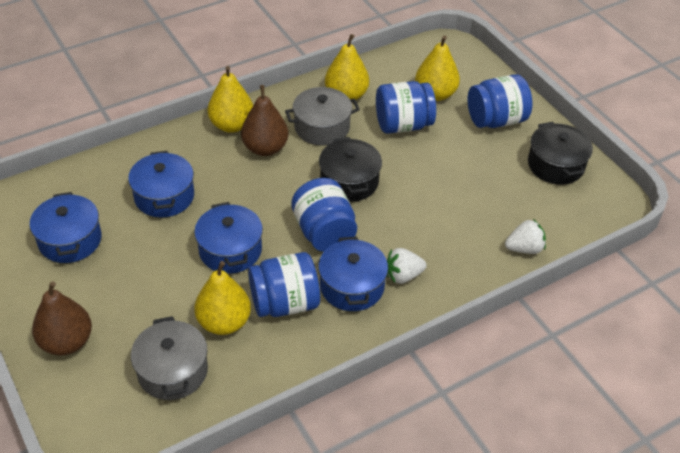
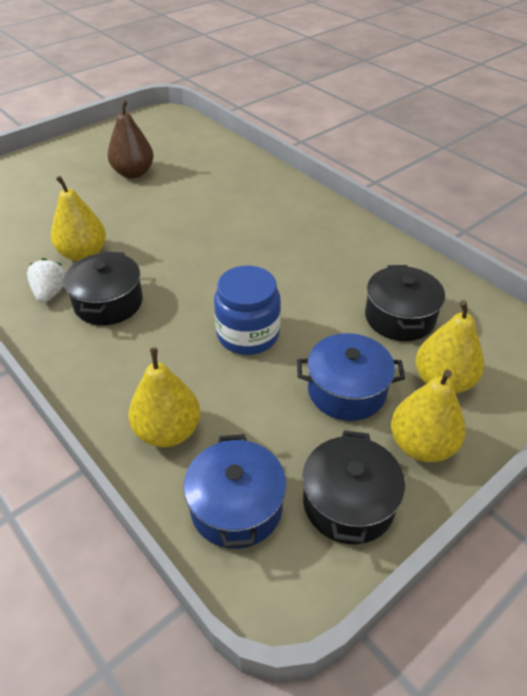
black pot: [319,137,382,202] [528,122,593,185] = 2 -> [64,252,143,325] [302,430,405,544] [365,265,445,341] = 3
blue jar: [248,252,320,317] [291,178,357,252] [376,81,436,134] [468,74,532,128] = 4 -> [214,266,281,355] = 1
blue pot: [30,192,102,263] [128,151,194,218] [194,202,263,274] [318,237,388,311] = 4 -> [183,434,286,549] [297,333,405,421] = 2
brown pear: [32,282,92,356] [241,85,288,156] = 2 -> [108,100,154,179] = 1
grey pot: [131,316,208,400] [285,87,360,146] = 2 -> none = 0
white strawberry: [386,248,427,284] [505,219,546,254] = 2 -> [27,258,66,303] = 1

